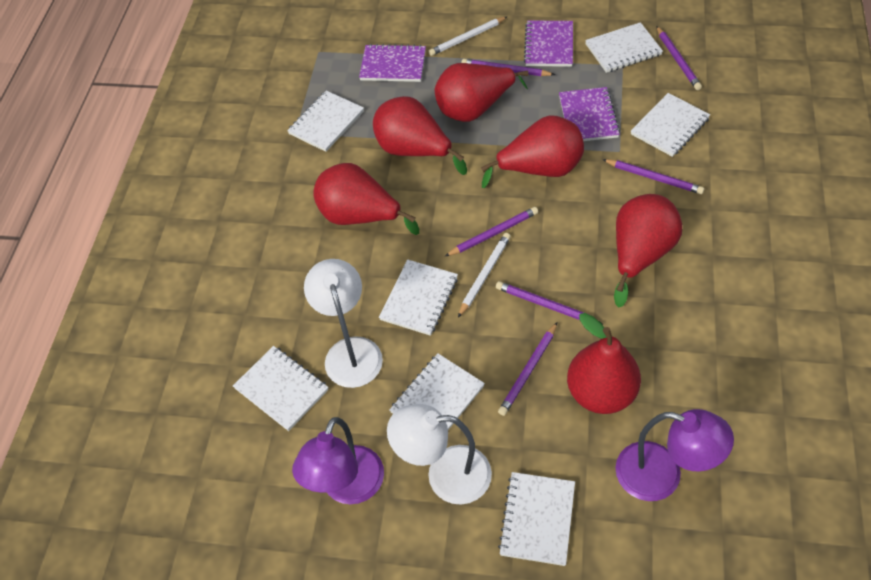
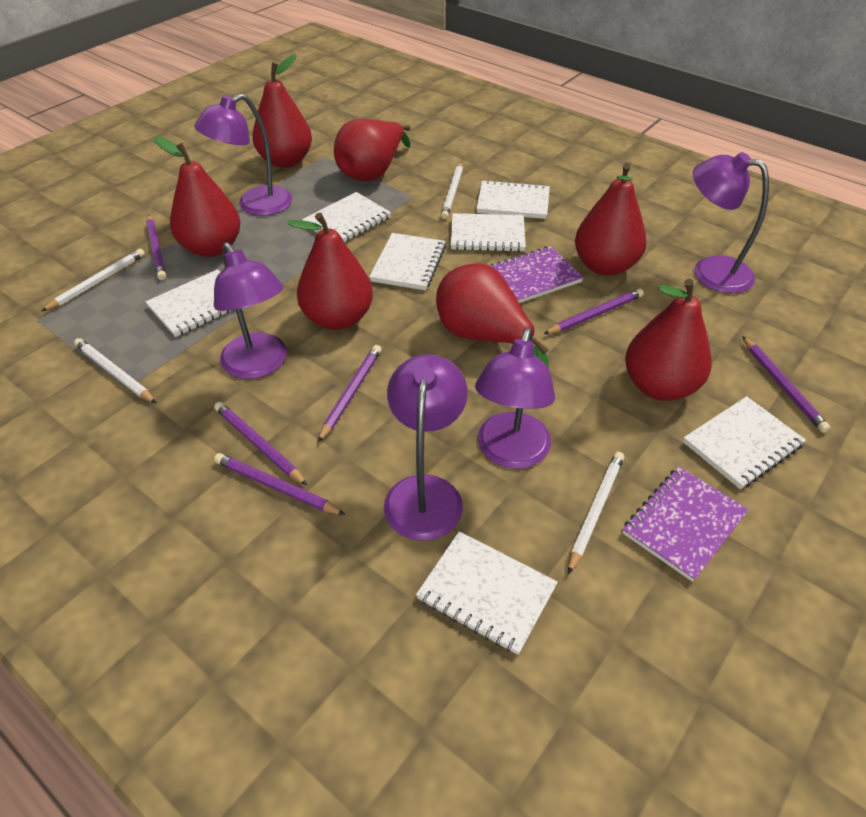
purple lamp: [292,417,384,504] [615,409,734,501] = 2 -> [194,94,292,216] [214,242,287,379] [384,354,468,541] [475,327,555,469] [693,152,769,294] = 5
purple notebook: [359,44,426,82] [524,21,573,67] [559,87,620,141] = 3 -> [490,246,584,303] [623,467,749,582] = 2
red pear: [313,163,419,235] [373,96,467,175] [435,63,529,122] [481,115,584,188] [567,313,641,414] [614,194,682,307] = 6 -> [154,136,240,257] [252,55,312,168] [288,213,373,330] [334,119,411,182] [436,263,549,369] [575,163,647,276] [625,279,712,401] = 7
white lamp: [304,259,383,388] [387,404,492,505] = 2 -> none = 0
white pencil: [429,16,508,56] [458,233,511,318] = 2 -> [41,249,145,312] [74,338,156,403] [441,162,463,219] [568,452,624,574] = 4

